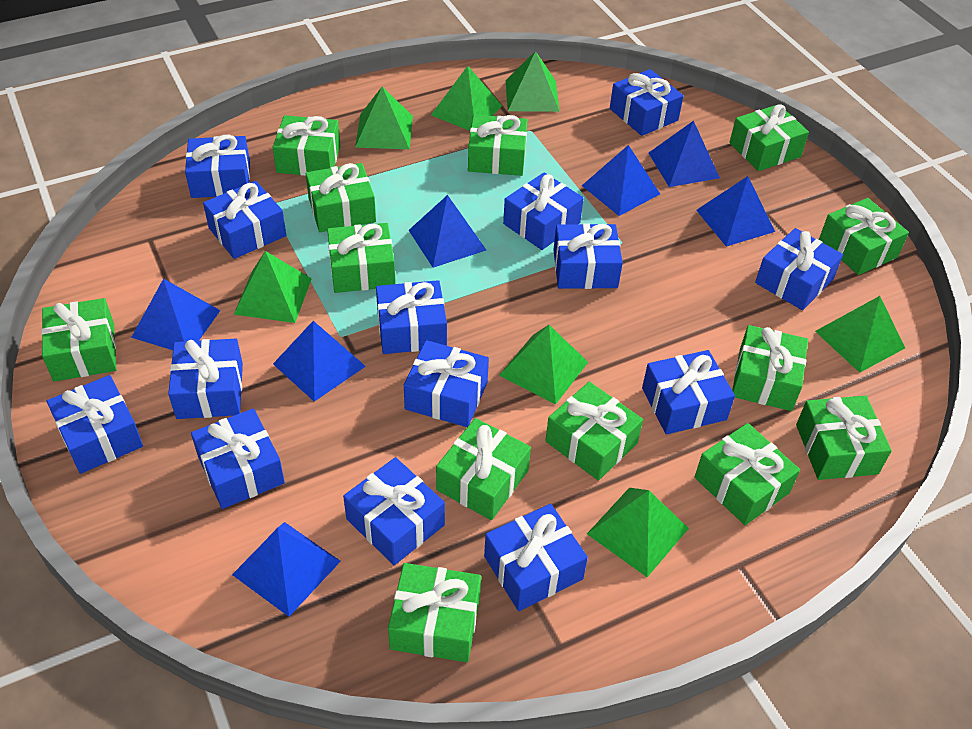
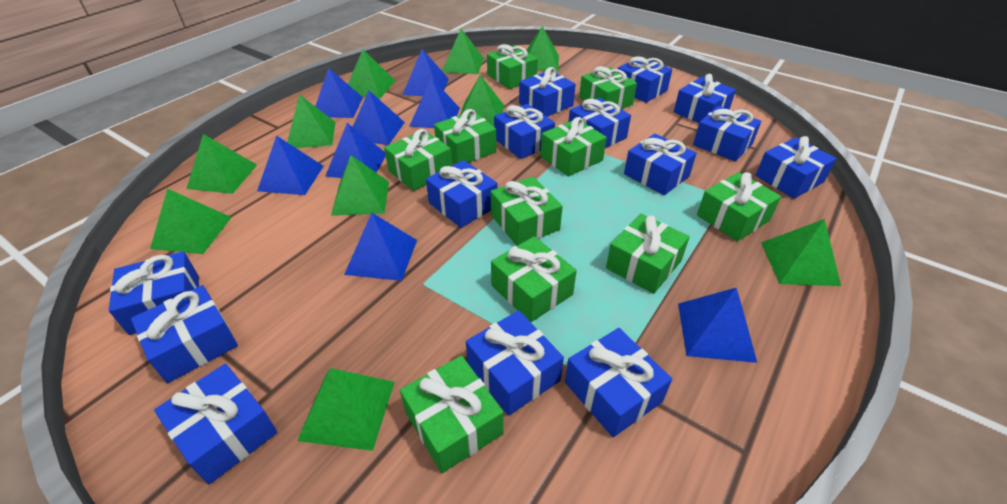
blue pyramid: [131,278,221,350] [232,522,341,617] [273,321,366,402] [409,195,486,268] [582,145,660,216] [649,121,720,187] [696,176,775,247] = 7 -> [257,136,323,195] [315,68,363,118] [325,123,386,178] [344,213,417,281] [353,91,405,145] [403,49,449,96] [410,77,460,128] [678,288,757,363] = 8
green gift: [41,298,117,382] [273,115,341,176] [306,163,376,232] [327,223,396,293] [388,563,481,662] [436,418,531,520] [468,115,527,176] [545,382,643,481] [695,423,800,525] [729,104,809,171] [732,325,808,411] [796,395,892,480] [819,198,909,275] = 13 -> [384,129,452,191] [400,356,503,473] [434,109,496,164] [487,44,538,89] [490,177,563,246] [491,236,577,322] [540,117,607,177] [579,66,637,109] [606,214,690,294] [697,172,781,242] = 10
green pyramid: [234,251,312,323] [355,86,413,149] [431,66,502,131] [499,325,588,404] [506,51,560,112] [587,488,689,577] [815,296,905,373] = 7 -> [150,188,232,254] [186,134,257,194] [287,94,336,148] [297,368,395,451] [331,155,389,216] [348,50,395,99] [442,29,484,74] [461,75,504,126] [526,26,559,71] [761,219,841,286] = 10

